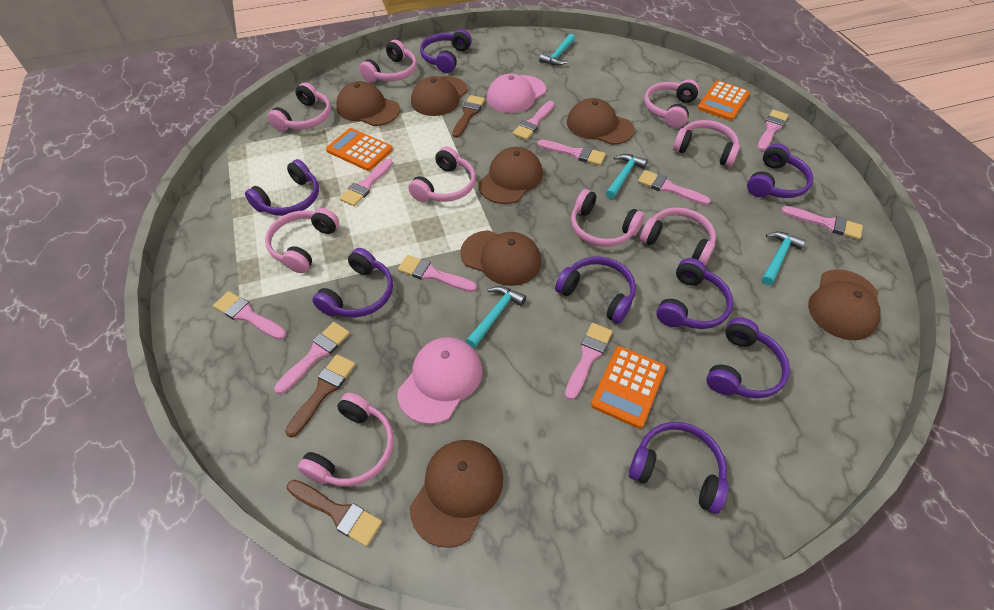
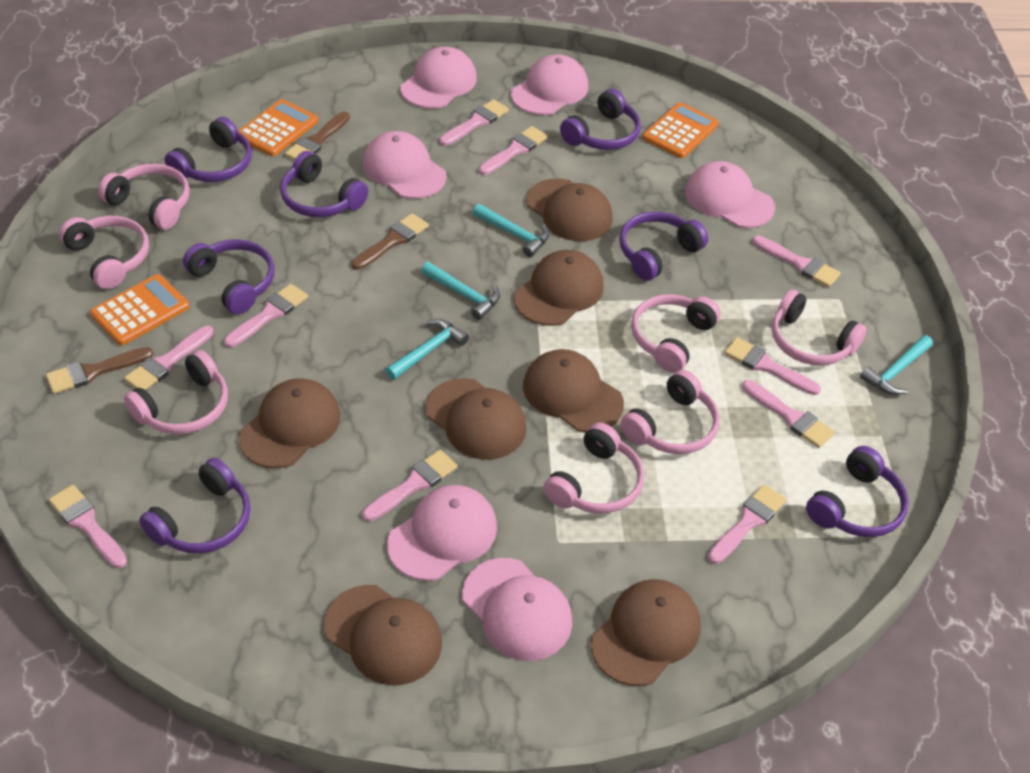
pink cap: [398,337,482,424] [487,73,546,113] = 2 -> [363,131,447,199] [387,485,497,581] [401,47,477,108] [462,558,572,661] [511,54,588,115] [685,161,775,228] = 6
pink headphones: [265,208,339,273] [268,82,331,131] [298,393,394,487] [359,40,417,82] [408,147,476,202] [571,189,645,247] [640,207,716,265] [644,79,699,128] [673,120,740,167] = 9 -> [59,216,149,289] [98,163,189,229] [124,350,228,435] [543,423,644,514] [620,370,719,454] [631,294,721,373] [772,290,867,365] = 7
purple headphones: [245,159,319,216] [312,248,393,317] [420,29,472,73] [555,256,636,324] [629,422,729,514] [656,258,733,329] [706,318,790,398] [747,144,814,198] = 8 -> [139,458,251,553] [165,117,252,182] [183,239,275,314] [280,151,368,217] [560,89,641,150] [619,212,708,281] [806,446,909,537] = 7

